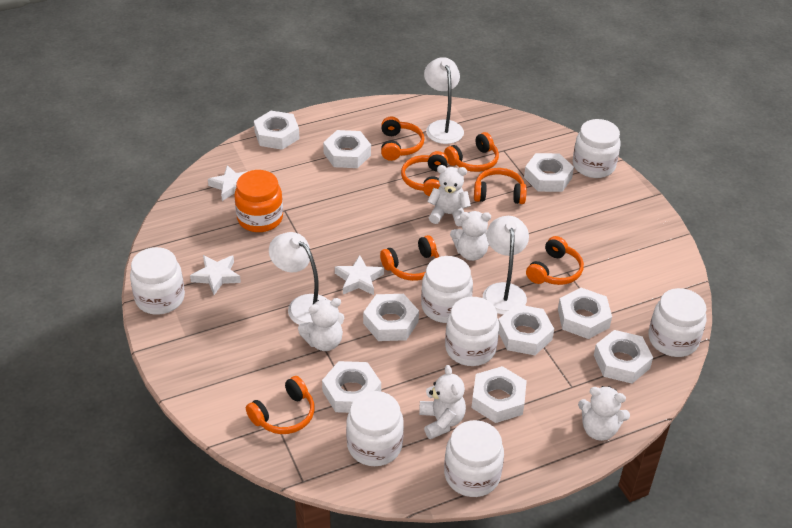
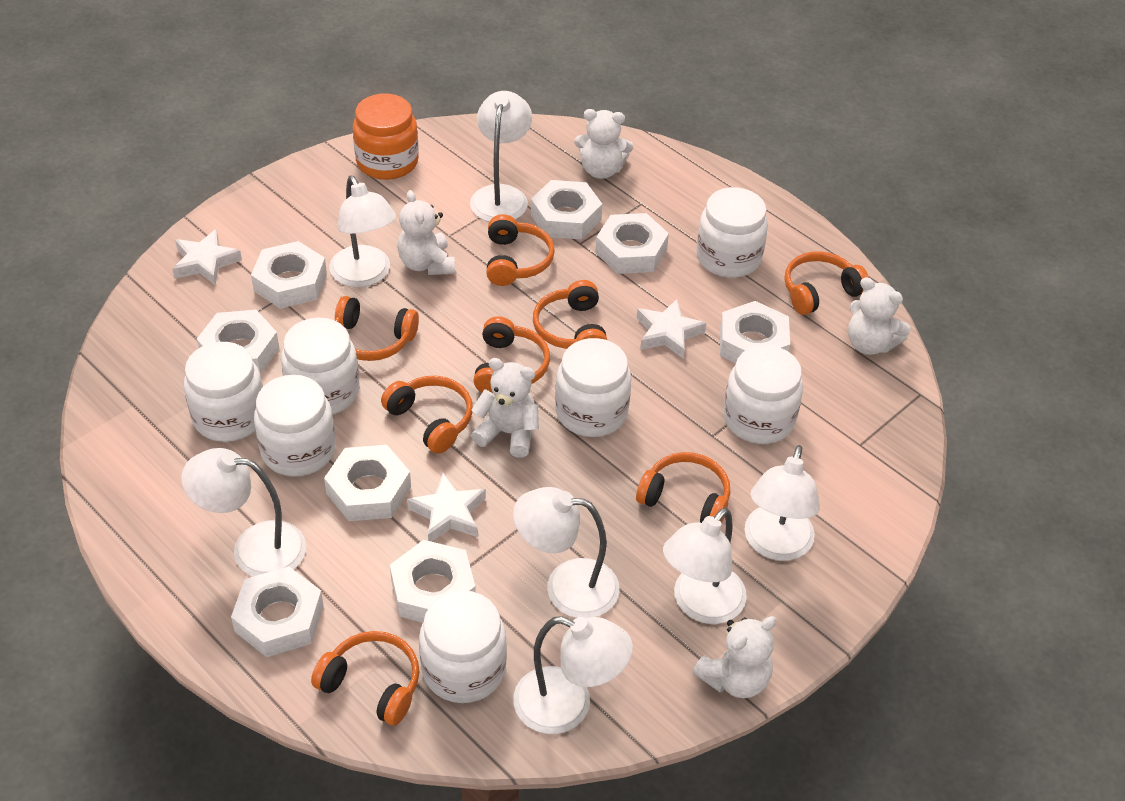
orange headphones: [246,376,314,434] [380,235,439,281] [381,117,425,161] [401,151,448,197] [444,132,499,172] [474,168,527,204] [526,236,584,285] = 7 -> [311,631,420,726] [335,296,419,361] [381,376,473,454] [473,317,550,393] [486,214,555,286] [533,280,607,349] [636,452,730,524] [785,251,869,315] = 8
white lamp: [269,232,327,325] [424,57,464,144] [483,216,529,315] = 3 -> [181,448,306,577] [330,176,396,287] [470,91,532,222] [513,487,619,618] [513,616,633,734] [663,508,747,624] [744,445,820,561] = 7
white nut: [254,111,300,150] [322,361,381,413] [323,130,371,168] [363,294,419,341] [471,366,527,423] [498,304,554,355] [524,153,574,192] [558,288,612,339] [594,330,653,384] = 9 -> [197,310,279,374] [231,566,324,657] [251,241,327,309] [324,445,411,521] [390,540,476,622] [531,180,602,240] [595,213,669,274] [720,301,790,363] = 8

